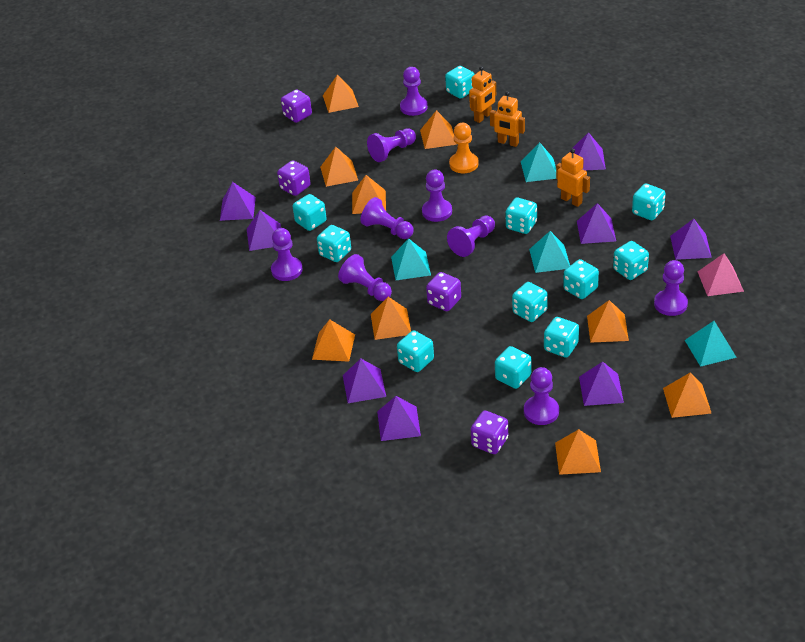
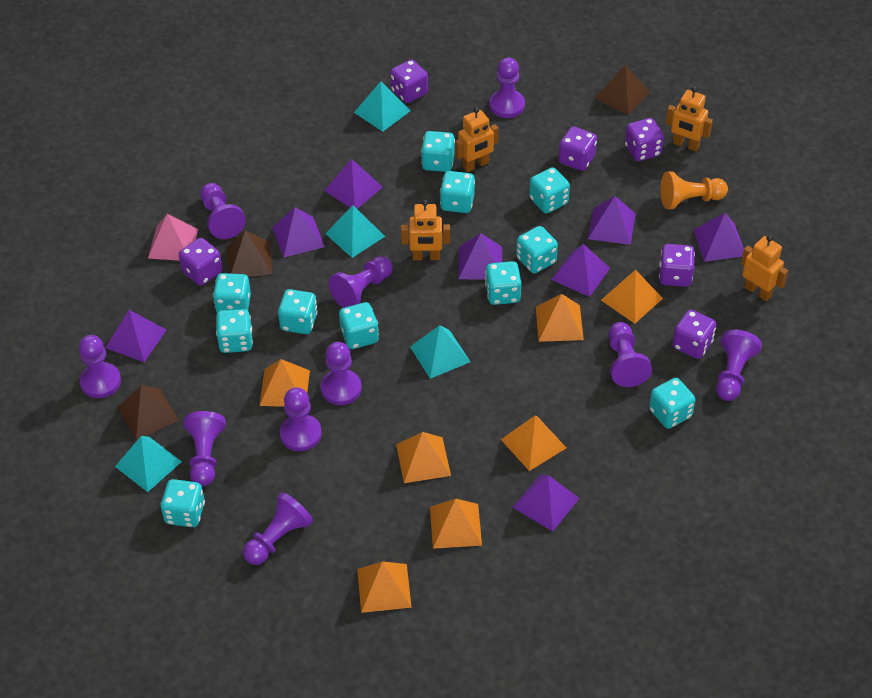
brown pyramid: none = 0 -> [118,385,179,440] [227,230,273,277] [594,65,649,115] = 3
orange pyramid: [312,319,355,362] [320,147,358,187] [323,74,359,113] [352,175,386,214] [371,297,411,340] [420,110,457,149] [555,429,601,475] [587,300,629,343] [663,372,712,418] = 9 -> [259,359,310,407] [357,561,412,613] [396,432,451,483] [430,499,482,549] [501,415,566,471] [536,294,584,342] [601,270,663,324] = 7
orange robot: [469,66,496,123] [490,91,525,147] [556,149,590,207] = 3 -> [401,200,450,260] [455,107,499,172] [666,87,713,151] [741,235,788,301] = 4
purple dice: [277,160,310,196] [281,89,312,123] [426,272,461,311] [471,411,508,454] = 4 -> [179,238,223,286] [390,60,428,103] [559,126,597,171] [625,118,664,161] [659,244,695,287] [672,310,716,359] = 6
purple pawn: [271,228,303,281] [338,254,392,301] [360,197,414,239] [367,128,416,162] [400,67,428,116] [422,170,452,222] [447,215,495,257] [524,367,559,425] [654,260,688,316] = 9 -> [79,335,121,398] [183,411,226,486] [200,183,246,239] [243,492,313,565] [280,387,322,451] [321,342,362,405] [329,256,393,308] [489,58,525,118] [609,322,652,387] [716,330,762,401] = 10

